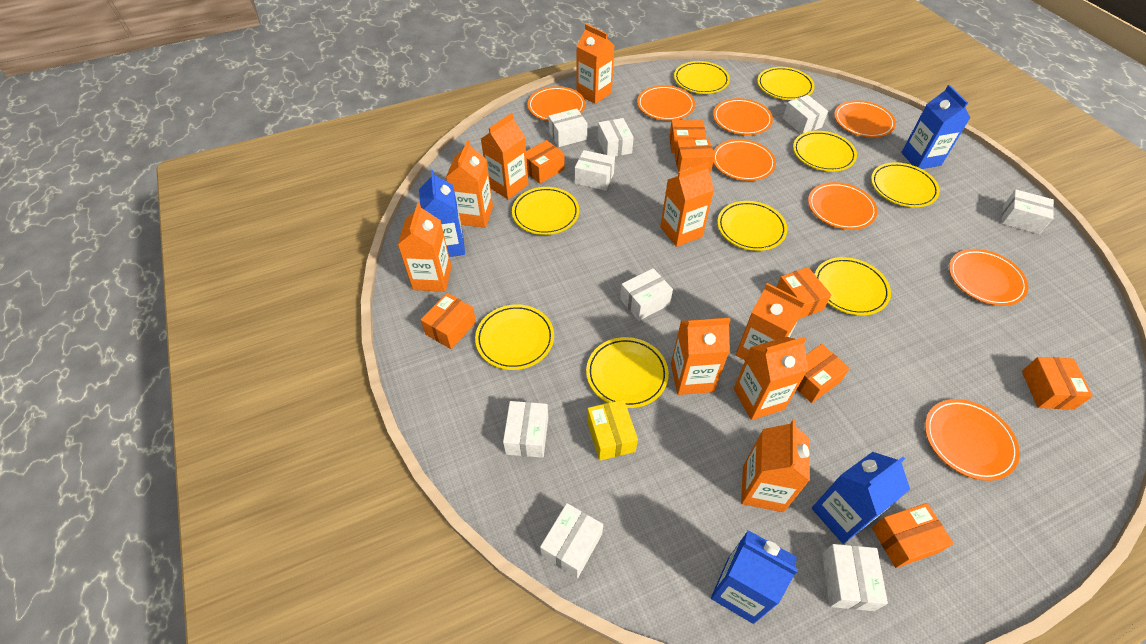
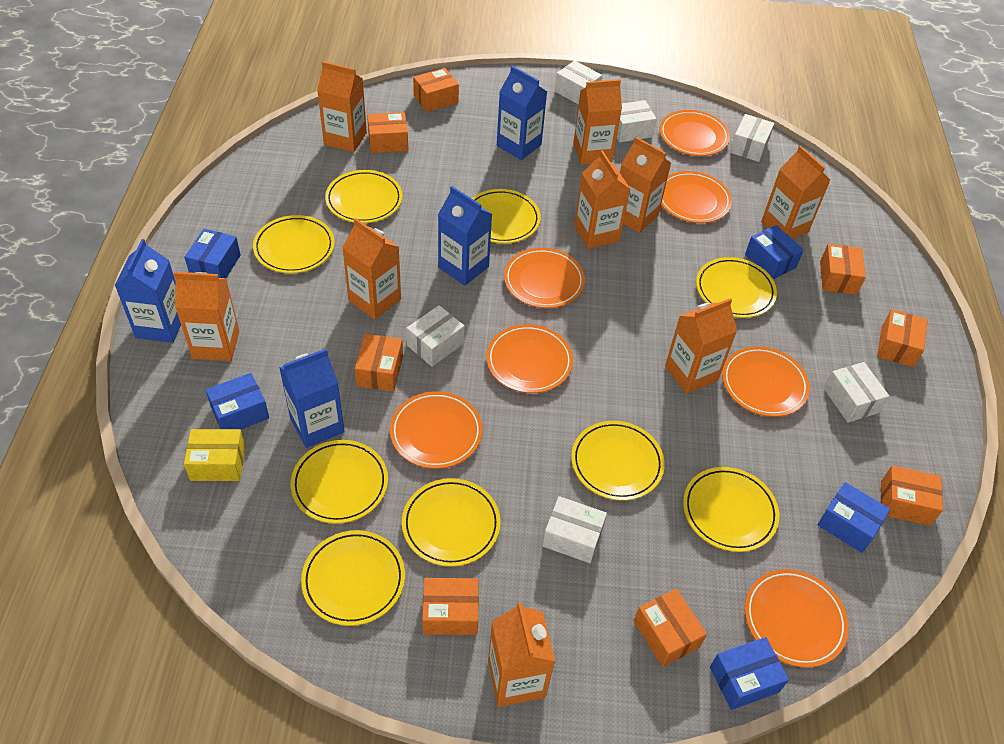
blue box: none = 0 -> [184,229,241,278] [206,373,269,430] [710,637,789,710] [745,225,804,279] [817,482,890,553] = 5
orange plate: [528,86,585,121] [637,85,695,121] [713,98,773,135] [713,139,776,181] [808,182,878,230] [834,100,896,138] [925,399,1020,481] [949,249,1028,306] = 8 -> [390,391,482,469] [486,324,573,393] [504,248,585,308] [659,110,730,156] [661,171,732,223] [722,346,810,417] [745,569,849,668] = 7
white box: [503,401,548,458] [540,503,603,578] [548,108,587,147] [575,150,615,191] [598,118,634,157] [620,268,673,321] [783,95,828,134] [822,544,888,611] [1002,189,1054,234] = 9 -> [406,305,465,367] [542,496,607,563] [555,60,602,105] [617,100,657,142] [730,114,774,162] [824,362,890,423] = 6

